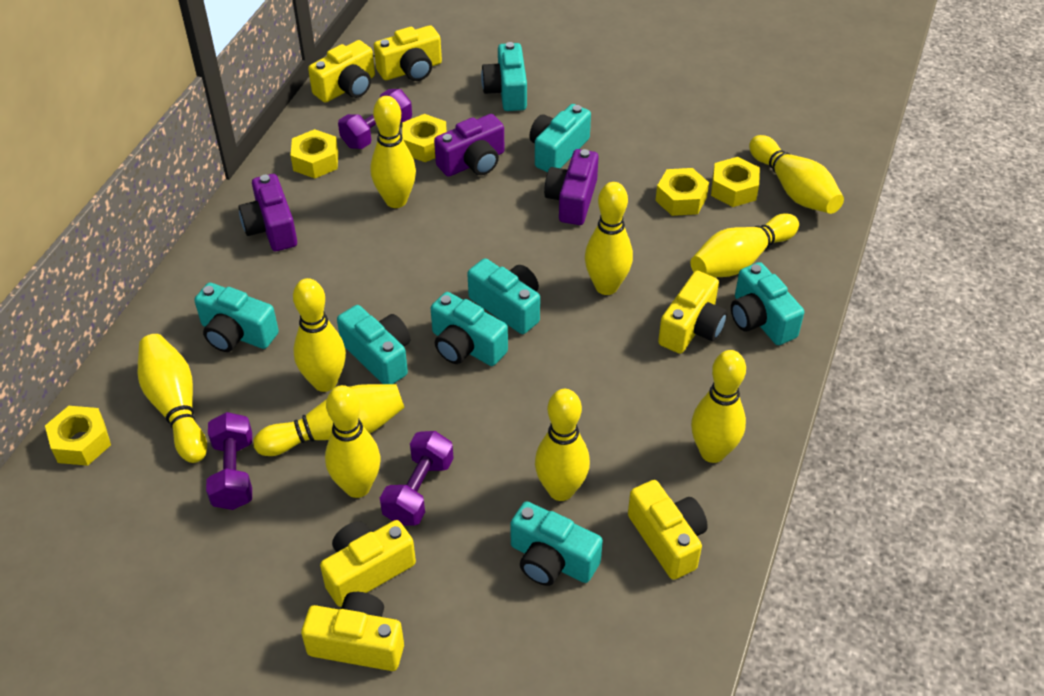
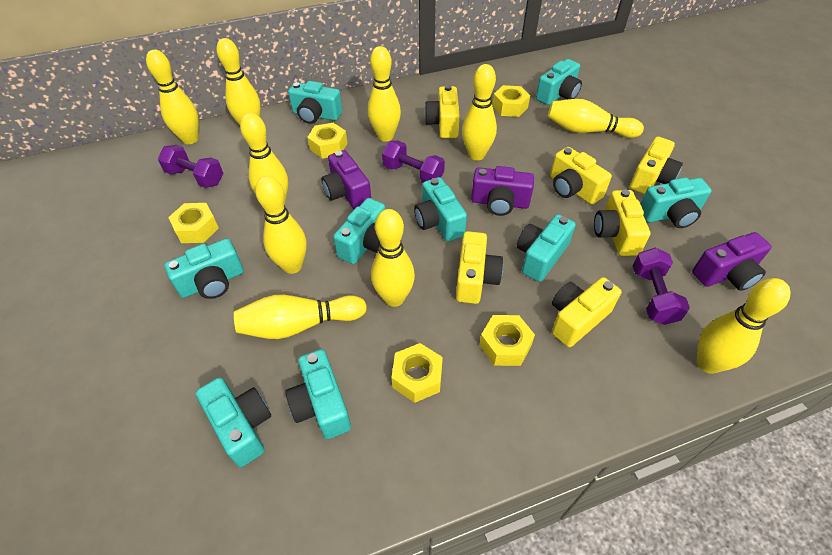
turquoise camera: [194,283,279,352] [337,305,411,384] [431,292,508,366] [467,258,540,334] [481,42,527,111] [510,501,603,586] [529,104,591,172] [731,262,804,345] = 8 -> [164,238,244,299] [196,377,271,467] [285,349,351,439] [288,81,342,124] [333,198,385,264] [414,177,467,242] [517,214,576,282] [536,59,582,105] [641,177,712,228] = 9

